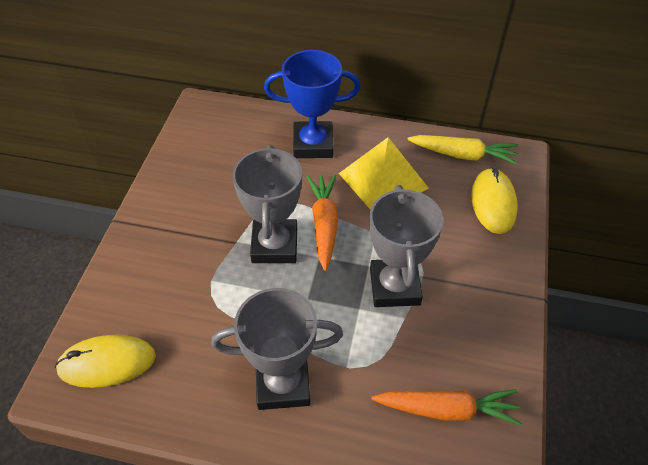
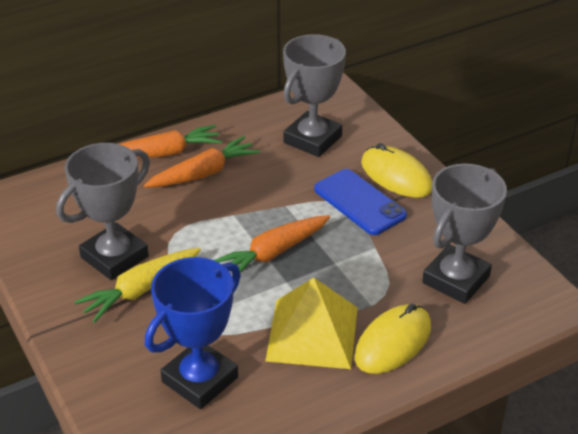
blue phone: none = 0 -> [314,169,407,235] = 1
orange carrot: [307,174,338,271] [372,389,522,426] = 2 -> [120,125,222,158] [144,136,260,187] [214,215,330,273] = 3

